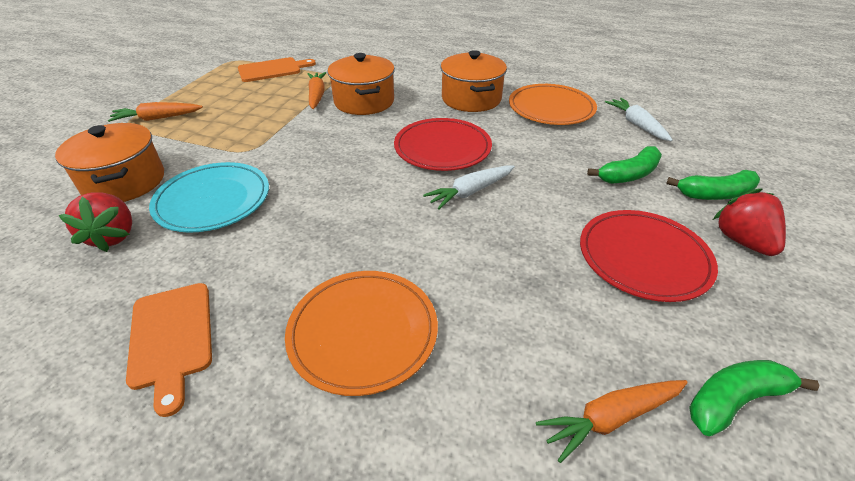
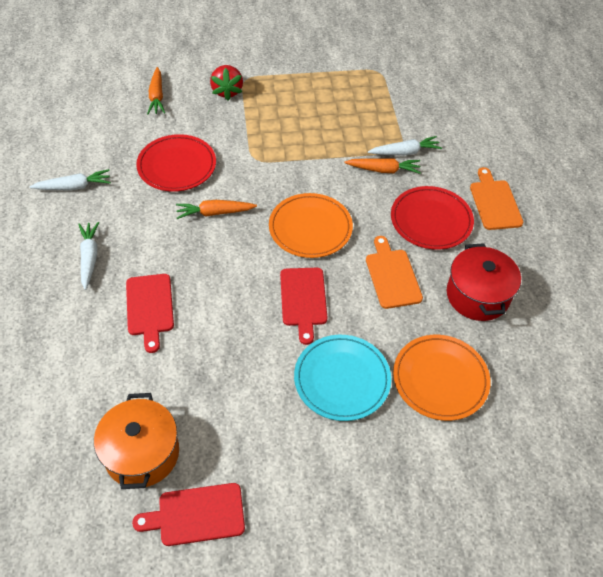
green banana: [587,146,662,184] [666,170,760,200] [689,360,820,436] = 3 -> none = 0
orange pot: [55,123,164,202] [327,53,395,115] [440,50,507,112] = 3 -> [94,393,179,489] = 1
red cutting board: none = 0 -> [126,274,174,353] [132,483,245,546] [280,268,328,345] = 3
red pot: none = 0 -> [447,243,521,321] = 1
red strawberry: [58,193,132,252] [713,188,786,256] = 2 -> [210,65,243,101] = 1
white carrot: [423,165,515,210] [605,98,673,141] = 2 -> [30,169,111,190] [78,222,99,290] [368,136,442,155] = 3

